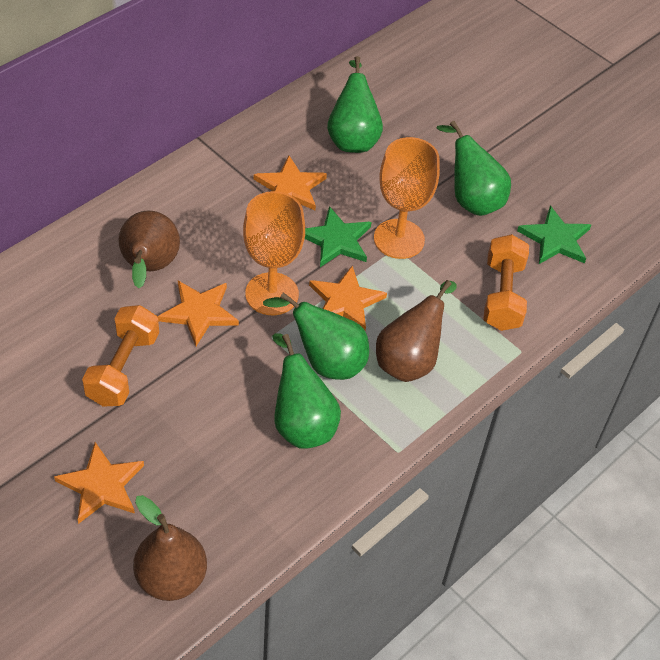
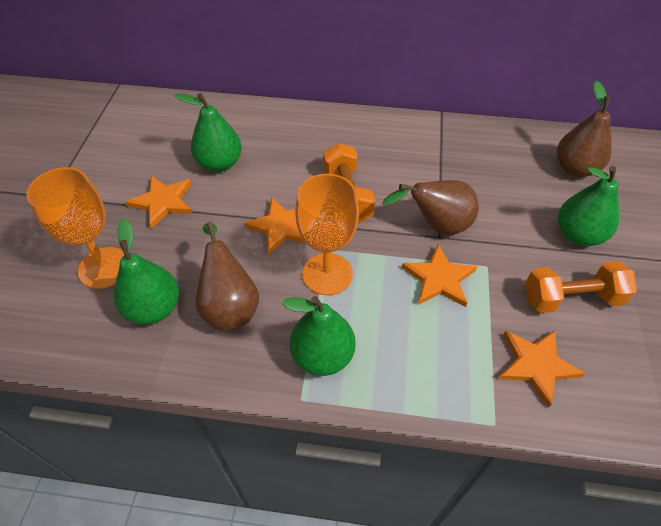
green star: [305,206,372,267] [517,206,591,264] = 2 -> none = 0

